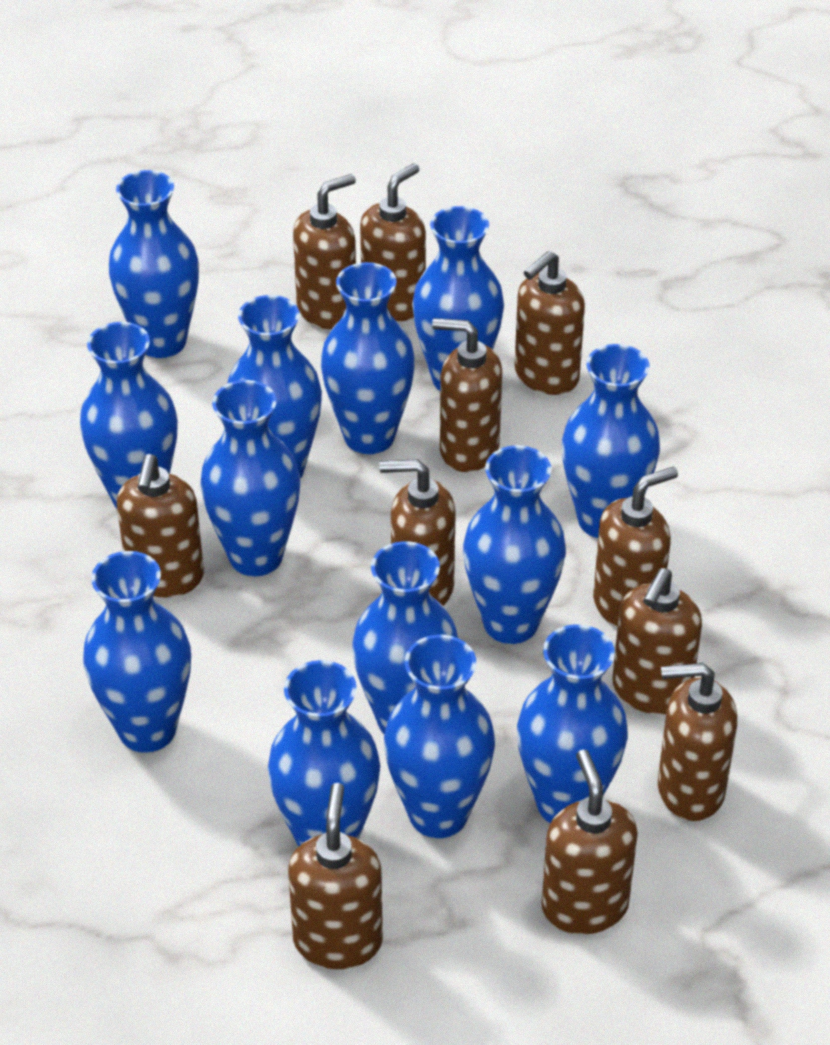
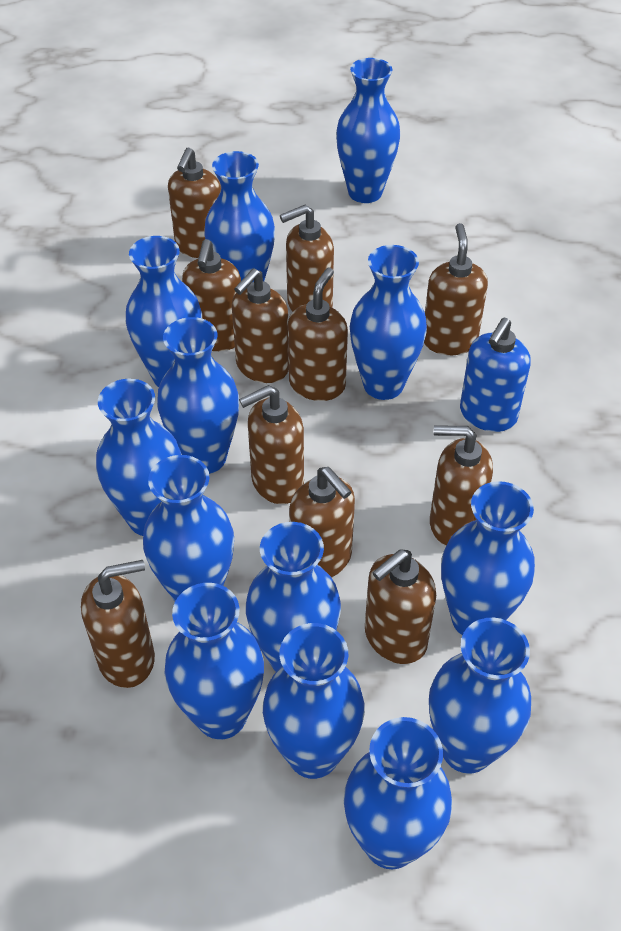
blue soap dispenser: none = 0 -> [460,317,531,432] = 1

